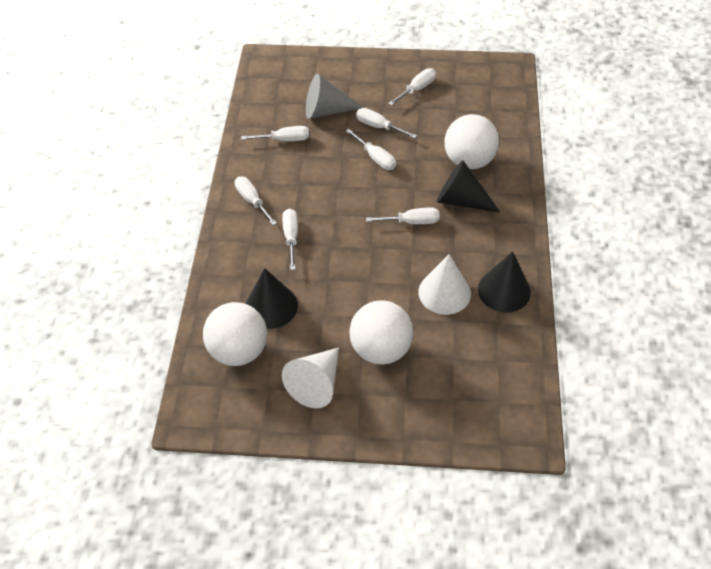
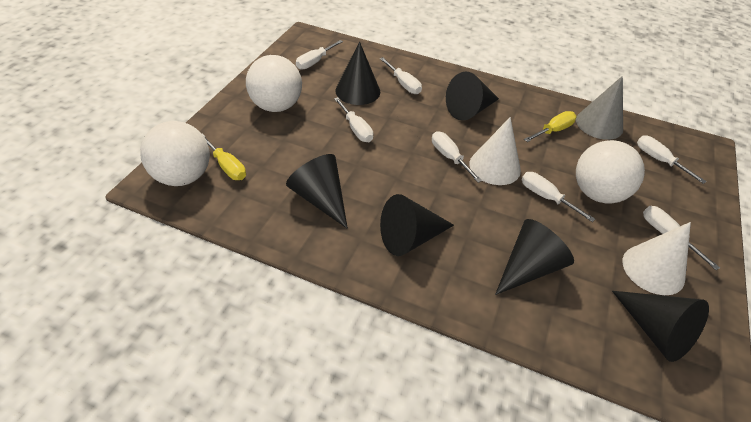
black cone: [246,268,298,329] [437,160,500,213] [478,252,531,313] = 3 -> [286,154,348,229] [336,42,380,105] [380,194,454,256] [446,72,499,121] [495,219,574,295] [612,291,709,362] = 6
yellow screwdriver: none = 0 -> [202,134,246,180] [524,111,576,142] = 2

